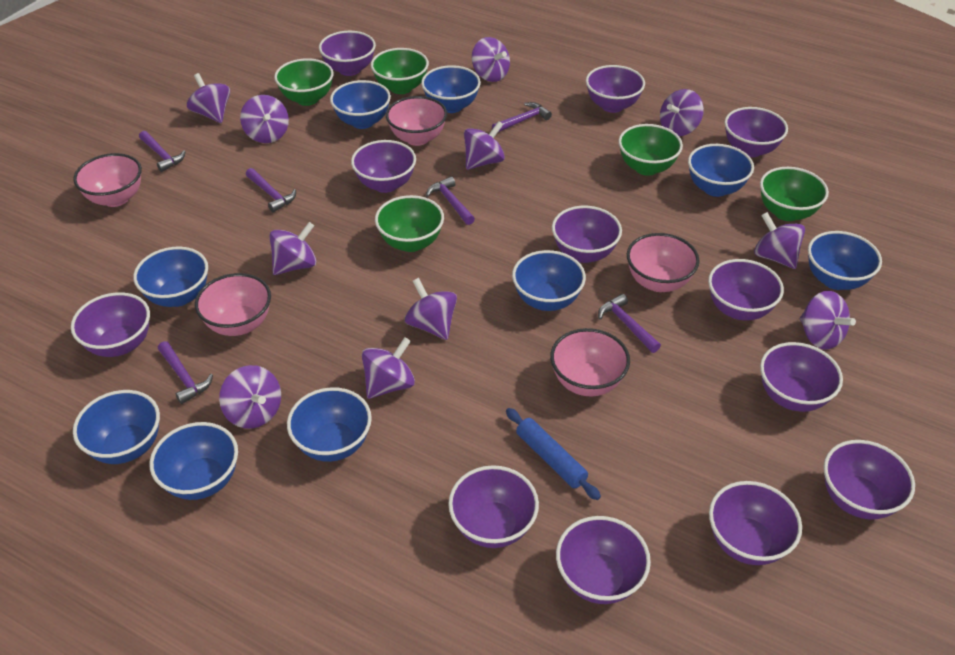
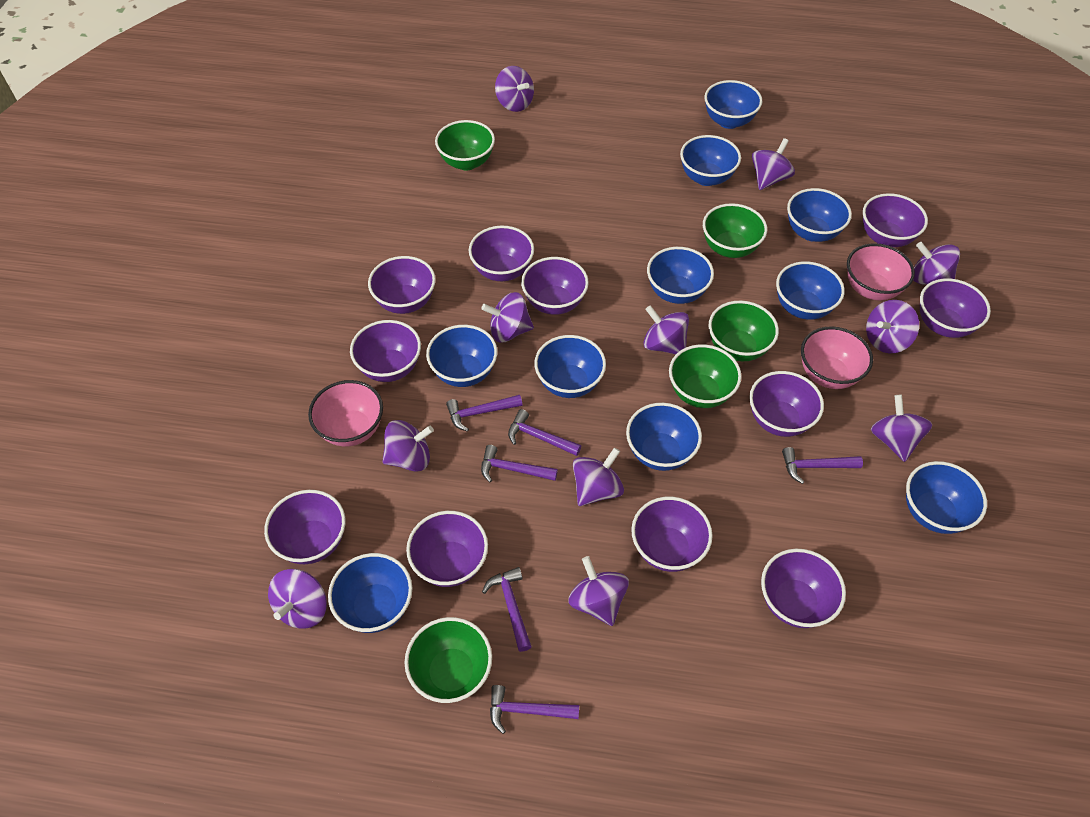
blue bowl: [73,390,160,464] [133,247,208,307] [150,422,238,500] [287,387,372,462] [330,80,391,129] [421,65,481,113] [512,250,586,311] [688,144,754,197] [808,231,882,290] = 9 -> [328,553,412,633] [426,325,497,387] [534,335,606,398] [626,403,702,471] [647,247,714,304] [680,135,741,186] [704,80,762,129] [776,261,845,320] [787,188,852,242] [906,461,987,534] = 10
blue rolling pin: [506,408,601,500] = 1 -> none = 0
pink bowl: [73,153,142,207] [195,273,271,336] [386,96,447,146] [550,328,630,396] [627,233,700,292] = 5 -> [308,380,383,447] [801,326,873,389] [847,243,915,300] = 3
purple bowl: [71,292,150,357] [319,31,376,76] [351,140,416,193] [448,465,539,548] [552,206,622,263] [556,516,651,604] [586,65,645,113] [708,259,784,320] [709,481,802,565] [724,107,788,157] [760,342,843,412] [824,440,915,520] = 12 -> [264,490,346,564] [350,320,421,382] [368,256,436,314] [406,511,488,587] [469,226,534,281] [521,257,589,315] [631,497,713,572] [749,371,824,437] [761,549,846,628] [863,193,928,247] [920,278,991,338] = 11

